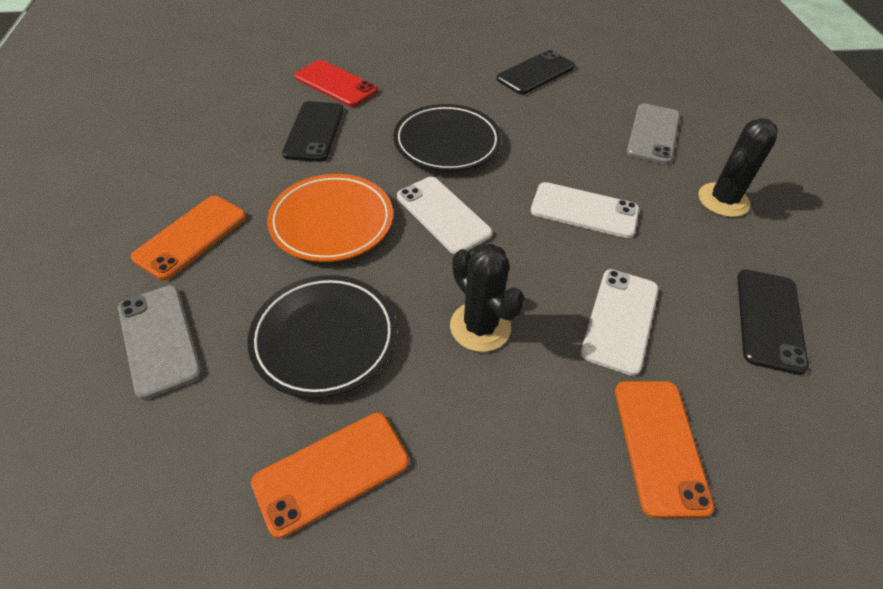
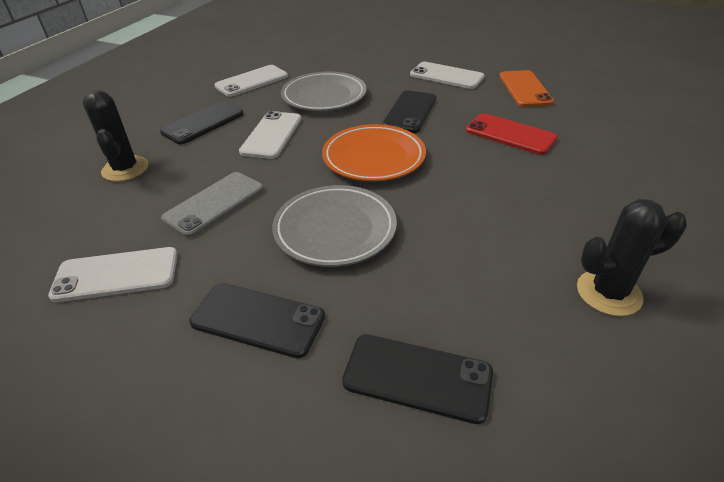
black phone: [282,101,344,162] [497,50,575,94] [737,269,809,375] = 3 -> [160,101,244,144] [189,283,325,358] [342,334,493,424] [382,90,436,133] = 4
black plate: [247,275,397,398] [393,104,502,172] = 2 -> none = 0
grey phone: [118,285,202,400] [627,103,680,164] = 2 -> [161,172,264,238] = 1
grey plate: none = 0 -> [272,185,397,267] [281,71,367,111] = 2
orange phone: [131,196,247,280] [251,413,409,538] [615,381,714,518] = 3 -> [500,70,554,107] = 1
white phone: [397,177,493,254] [531,182,639,238] [581,269,659,376] = 3 -> [48,247,178,302] [215,65,288,97] [239,111,301,159] [410,62,484,89] = 4

